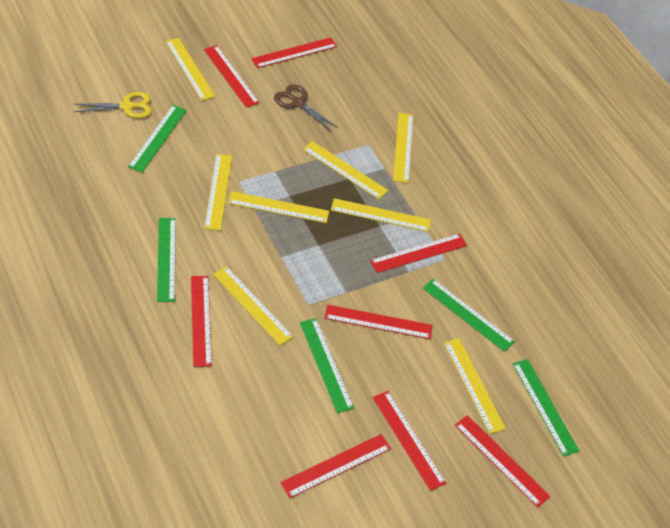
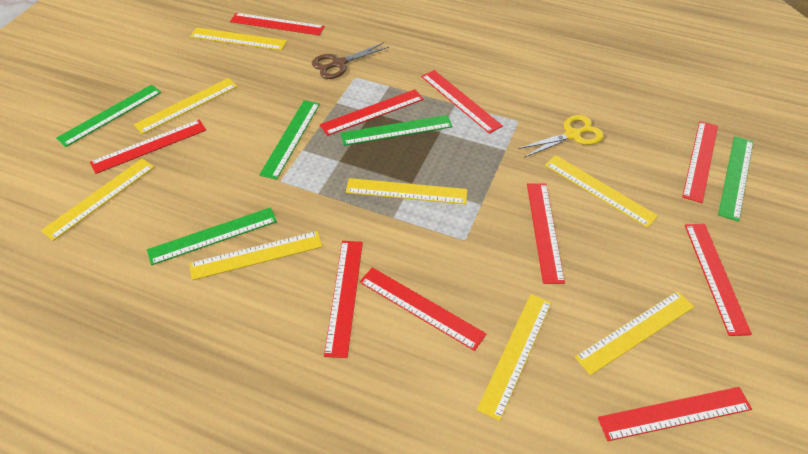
red ruler: [191,276,212,367] [204,45,259,108] [251,37,337,68] [280,434,391,498] [324,305,433,339] [370,234,467,273] [372,391,446,491] [455,415,550,508] = 8 -> [90,119,206,174] [230,13,325,35] [320,89,424,136] [324,241,363,358] [359,267,486,351] [421,70,503,134] [527,183,565,284] [598,387,752,441] [682,121,718,203] [685,224,752,336] = 10

